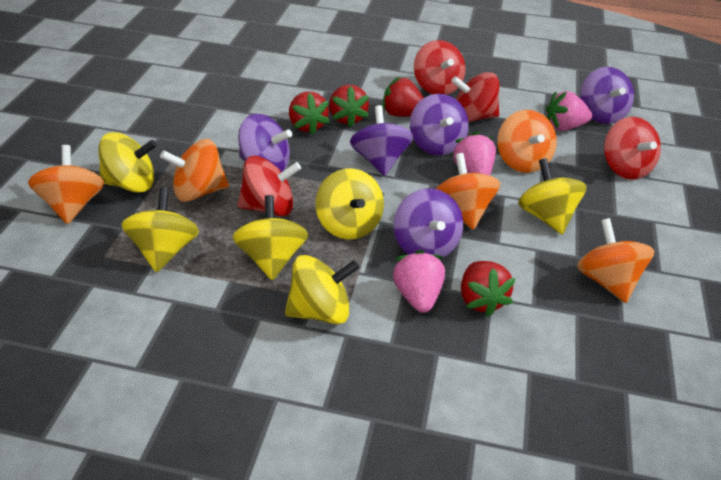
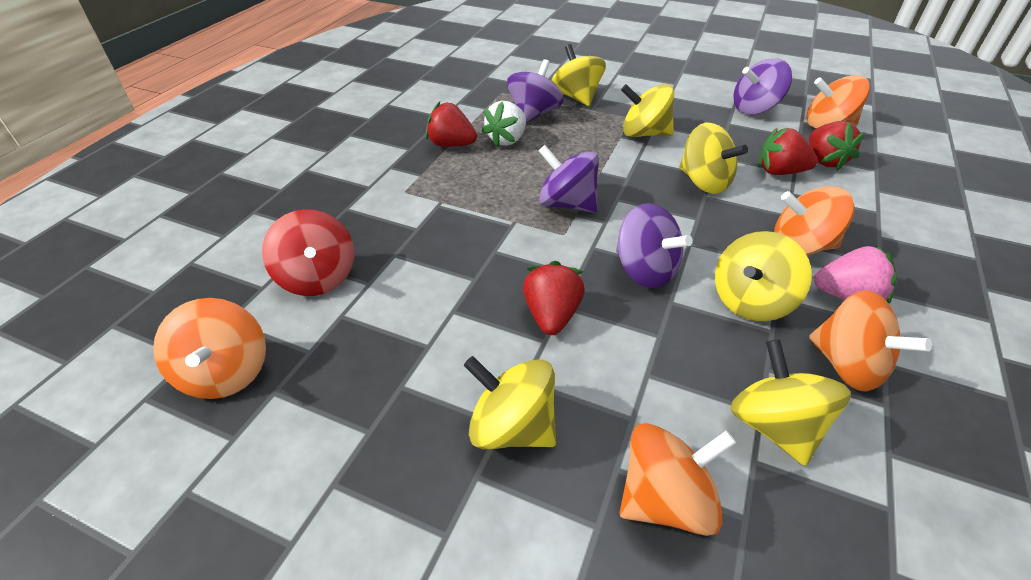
pink strawberry: [393,250,445,313] [452,131,496,175] [546,91,592,131] = 3 -> [814,245,897,304] = 1
purple spinning top: [238,114,292,172] [350,105,413,176] [394,188,463,258] [410,94,469,155] [580,67,634,124] = 5 -> [507,59,564,123] [538,145,599,213] [616,203,693,288] [734,58,792,115] = 4
red spinning top: [238,156,301,216] [414,40,466,95] [451,72,499,122] [604,117,661,179] = 4 -> [262,209,354,296] = 1
white strawberry: none = 0 -> [482,101,526,147] = 1

